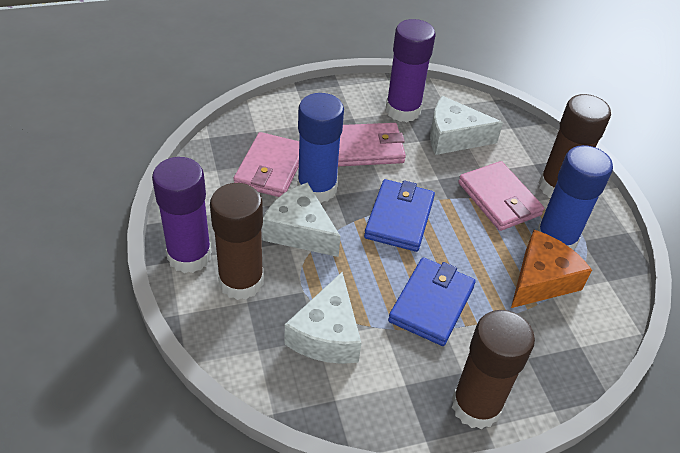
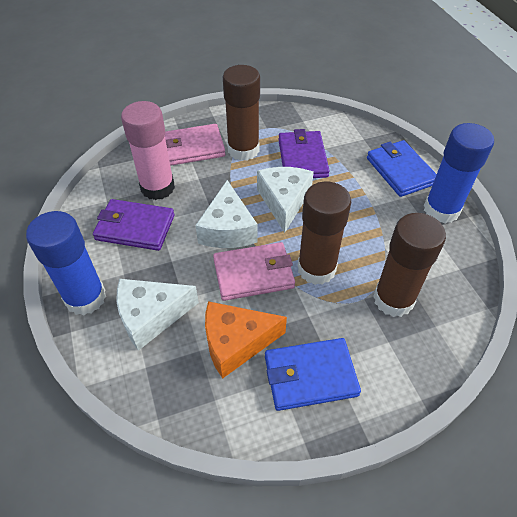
pink glue stick: none = 0 -> [121,101,175,200] = 1
pink wallet: [233,132,299,197] [338,123,406,166] [458,161,544,231] = 3 -> [165,124,226,166] [213,242,295,301] = 2
purple glue stick: [152,157,212,273] [386,19,435,122] = 2 -> none = 0
purple wallet: none = 0 -> [93,199,175,251] [278,129,330,178] = 2

